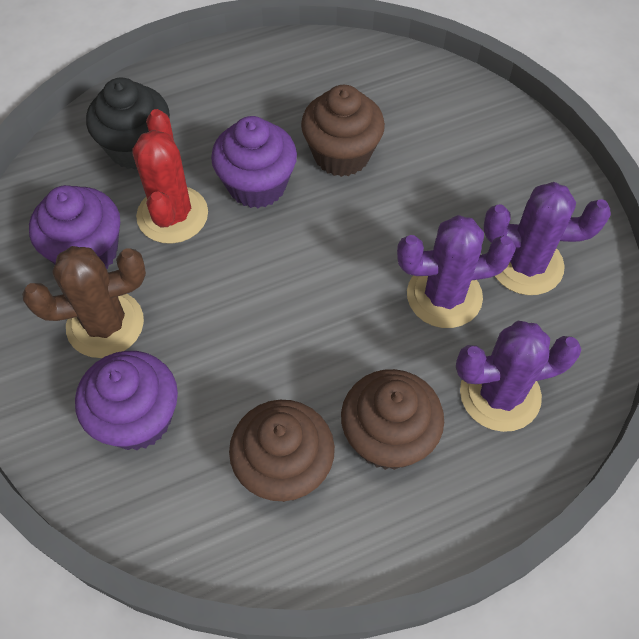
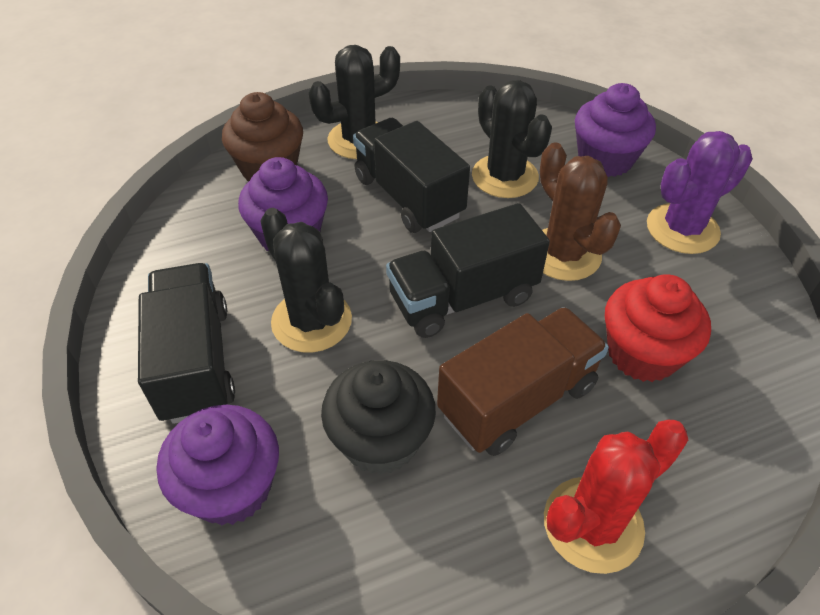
black cactus: none = 0 -> [260,208,352,353] [308,45,400,159] [472,80,552,198] = 3
black truck: none = 0 -> [138,263,235,424] [353,118,470,233] [386,203,550,338] = 3
brown cupcake: [229,400,335,502] [301,85,385,177] [341,369,444,470] = 3 -> [222,92,303,181] = 1
brown truck: none = 0 -> [437,307,609,456] = 1
purple cactus: [397,215,516,328] [456,321,582,432] [484,182,611,295] = 3 -> [647,131,753,254] = 1
red cupcake: none = 0 -> [605,274,711,382] = 1

